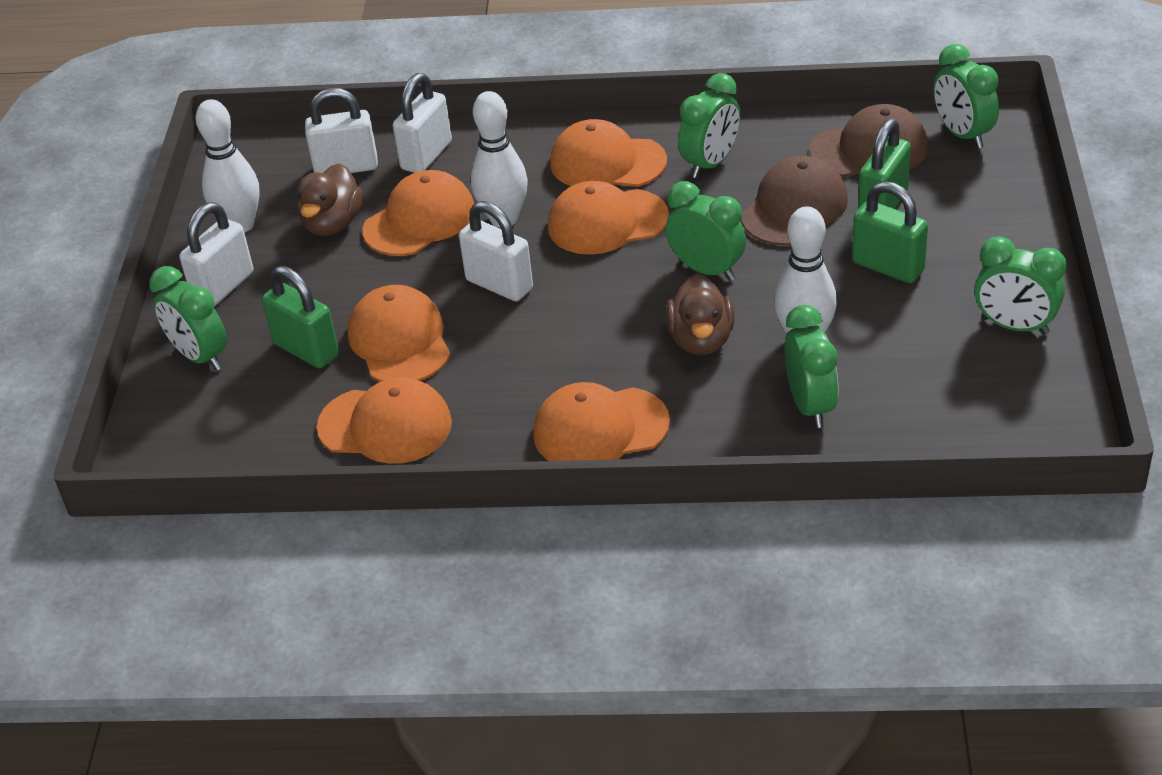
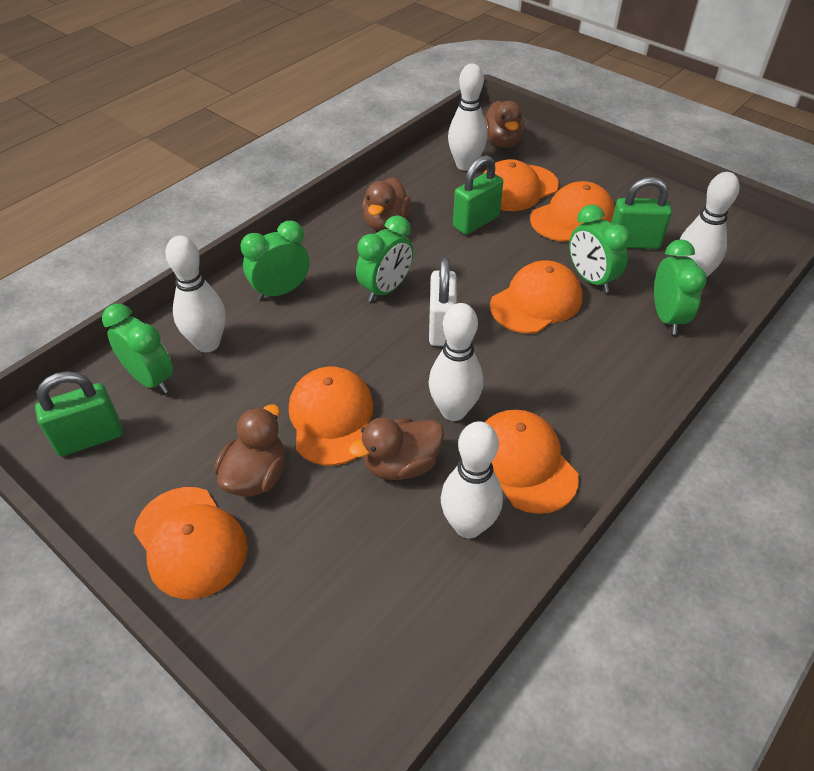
brown cap: [741,156,848,246] [810,104,929,177] = 2 -> none = 0
brown duck: [297,163,363,236] [666,274,734,355] = 2 -> [214,404,285,497] [349,418,444,480] [362,177,411,231] [484,101,524,148] = 4
green clock: [149,266,227,371] [665,181,746,281] [678,73,740,178] [784,305,839,428] [934,44,999,148] [974,236,1067,335] = 6 -> [102,304,173,393] [240,221,310,300] [356,215,413,302] [569,204,631,293] [654,239,707,335] = 5
white bowling pin: [196,99,260,233] [471,91,528,228] [774,206,837,334] = 3 -> [165,236,226,352] [428,303,483,421] [441,421,503,538] [448,63,487,171] [676,172,739,277] = 5
white padlock: [179,202,253,306] [305,88,378,173] [393,73,452,173] [459,201,533,301] = 4 -> [429,257,457,346] = 1

